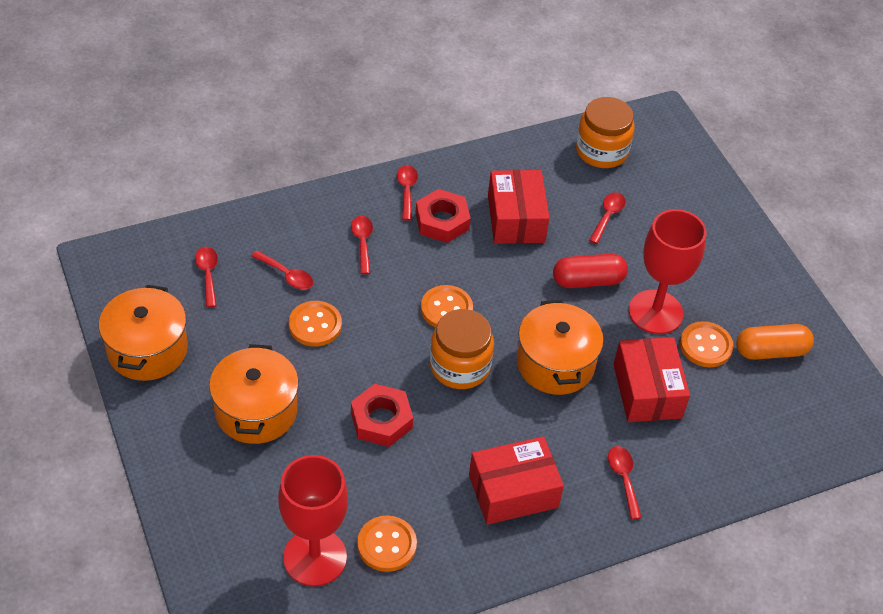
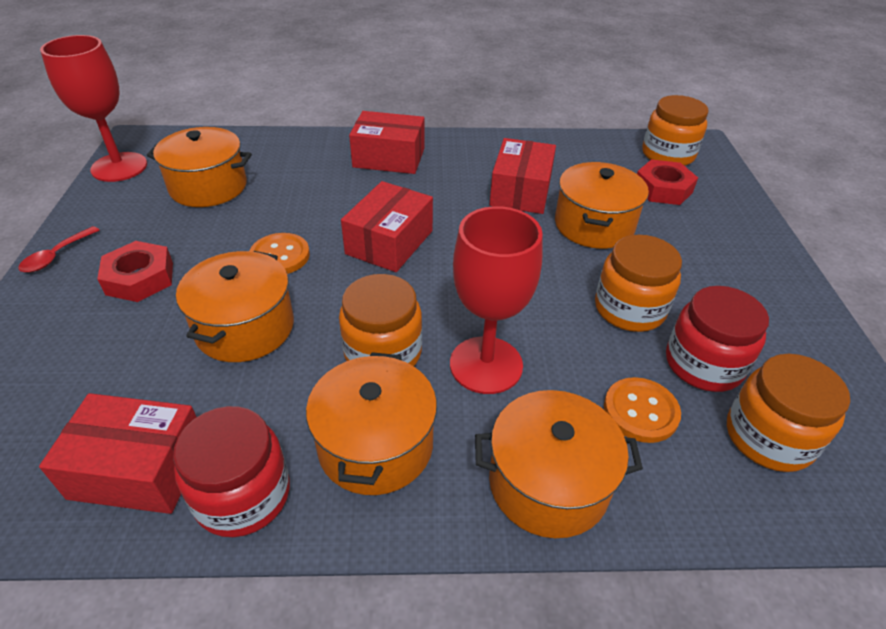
orange button: [289,301,342,347] [357,515,417,572] [421,285,473,328] [680,321,734,368] = 4 -> [250,233,310,274] [604,377,681,443] = 2
orange capsule: [736,324,814,360] = 1 -> none = 0
orange jar: [430,309,494,389] [576,97,635,168] = 2 -> [339,274,422,366] [595,235,682,332] [642,95,708,166] [727,354,850,472] = 4
orange pot: [99,285,188,381] [209,344,299,444] [517,300,603,395] = 3 -> [147,127,252,207] [176,251,294,362] [306,352,437,495] [475,390,643,538] [555,162,649,249] = 5
red box: [469,436,564,525] [488,170,549,244] [613,337,690,422] = 3 -> [39,393,197,514] [341,181,433,272] [349,111,424,174] [489,138,556,214] = 4
red capsule: [553,254,628,288] = 1 -> none = 0
red jar: none = 0 -> [173,406,290,537] [666,286,769,392] = 2
red spoon: [195,247,218,308] [251,250,313,289] [351,216,373,274] [397,165,418,221] [589,192,625,244] [608,446,642,519] = 6 -> [19,226,100,273] = 1

